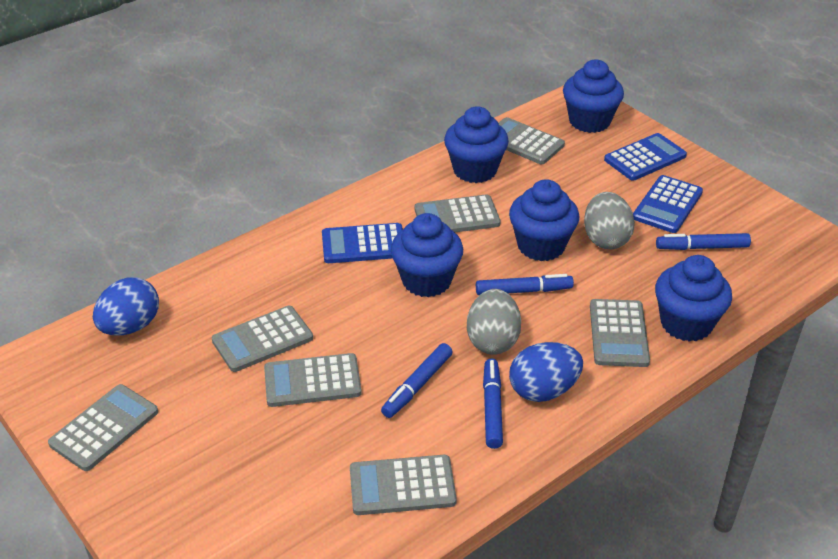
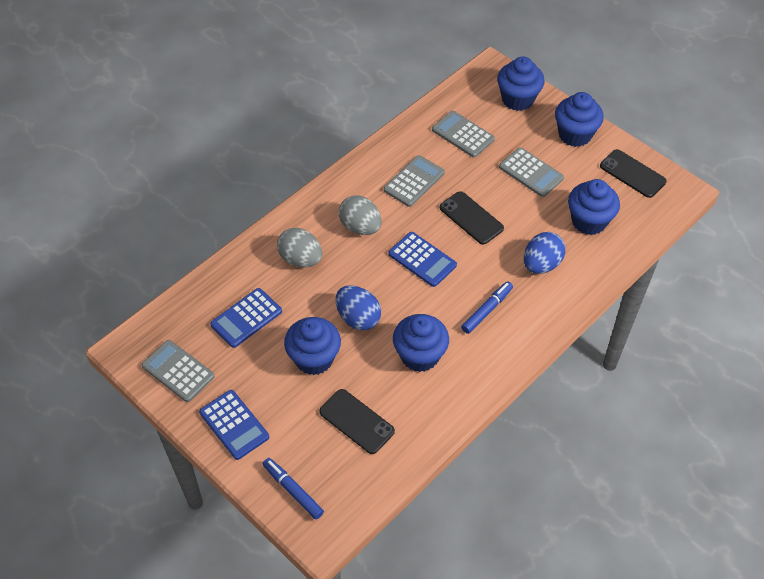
black phone: none = 0 -> [319,389,395,454] [440,191,504,244] [600,149,667,198] = 3
blue marker: [381,343,453,418] [476,274,574,295] [483,359,503,449] [656,233,751,250] = 4 -> [263,458,324,520] [461,281,513,334] = 2
grey calculator: [48,384,158,471] [212,306,313,372] [264,353,362,407] [350,455,457,515] [415,194,501,232] [498,117,565,164] [590,299,650,367] = 7 -> [142,340,215,402] [384,155,445,207] [432,111,495,158] [499,147,564,197] = 4

